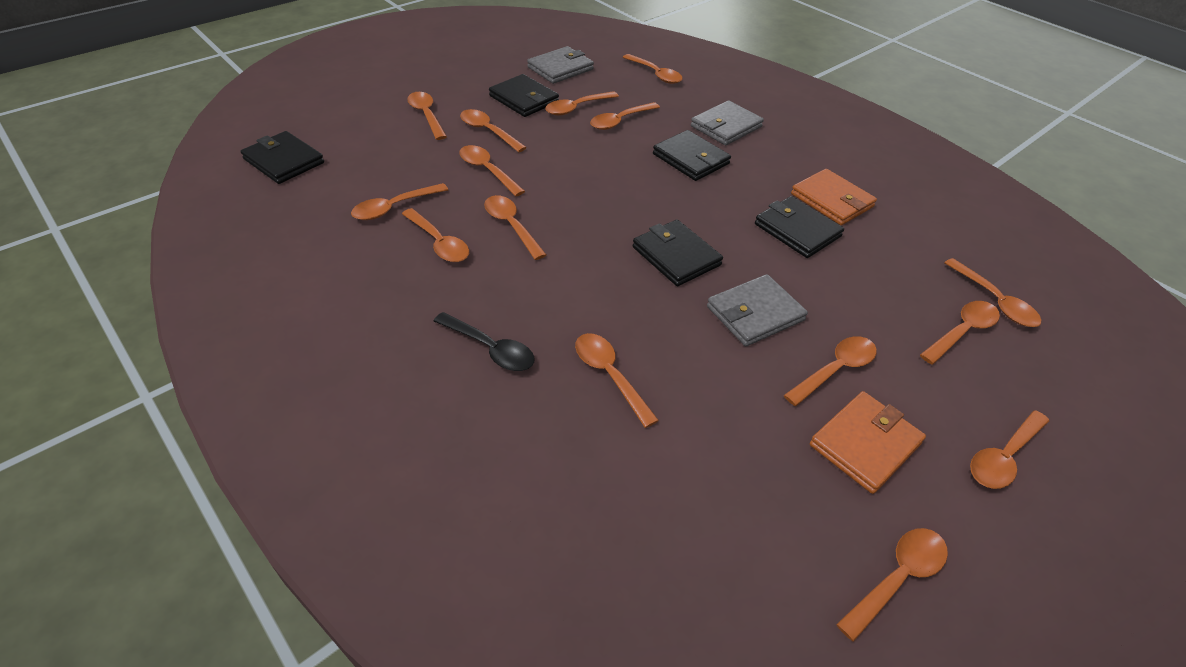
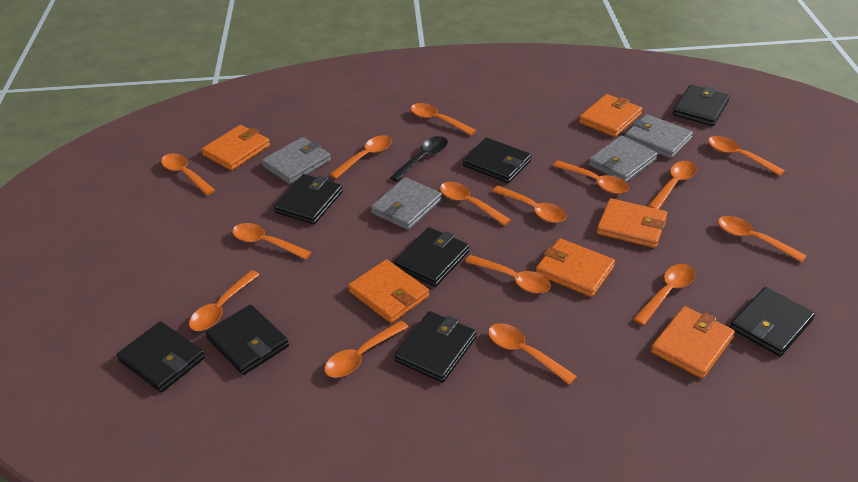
black wallet: [241,131,324,184] [489,74,559,117] [633,220,723,286] [653,130,731,181] [755,196,844,258] = 5 -> [117,321,205,392] [205,305,289,375] [274,174,343,224] [394,227,469,287] [394,311,476,383] [463,137,532,183] [673,85,730,126] [730,287,815,357] = 8
grey wallet: [527,46,594,84] [691,100,764,145] [707,274,808,346] = 3 -> [262,137,331,184] [371,177,442,230] [588,135,658,183] [625,114,693,159] = 4
orange wallet: [791,169,877,225] [810,391,926,494] = 2 -> [202,125,270,170] [348,259,429,323] [536,238,615,297] [579,94,642,137] [597,198,667,248] [651,306,735,379] = 6

